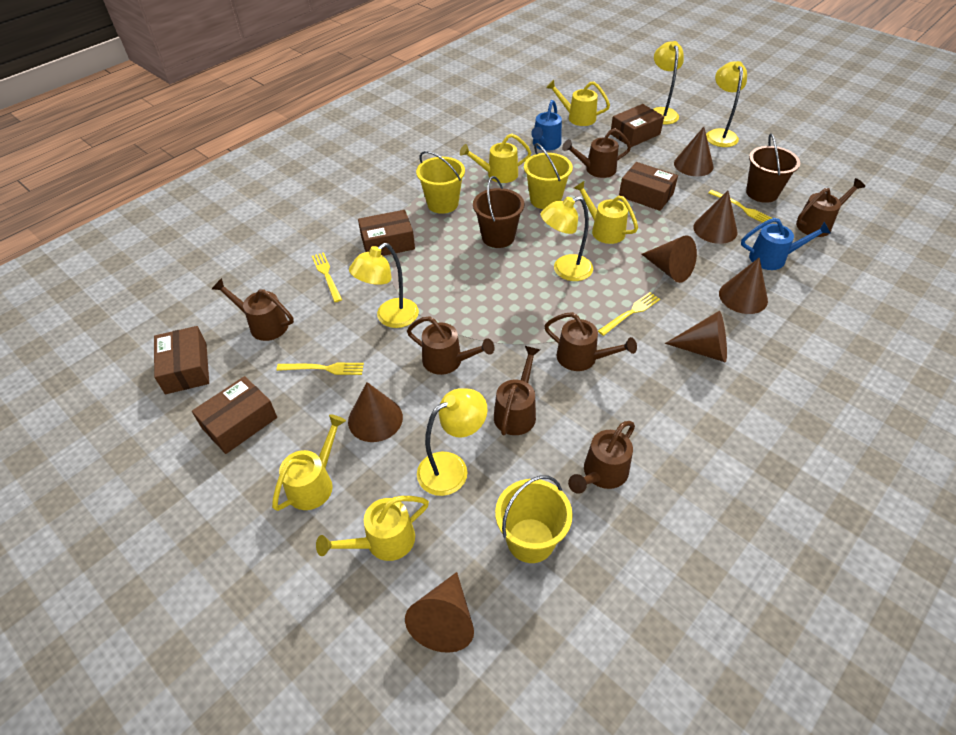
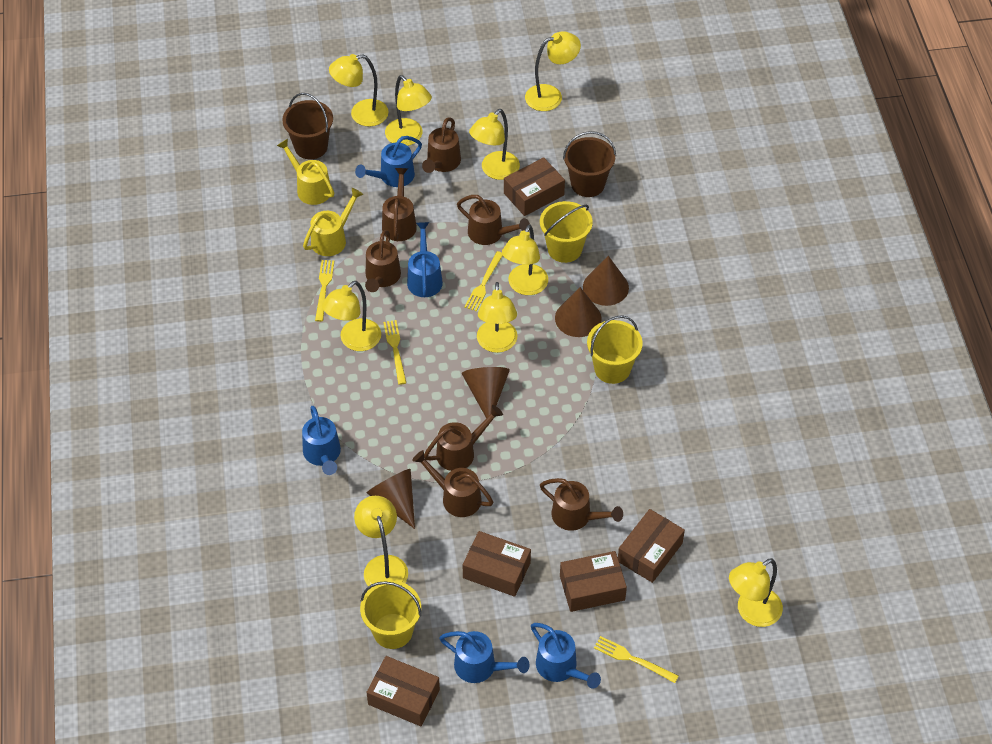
blue watering can: [531,100,562,151] [741,218,831,270] = 2 -> [302,406,341,475] [355,136,422,187] [407,222,443,297] [439,631,529,683] [531,623,601,689] = 5
brown cone: [348,382,403,442] [405,572,474,653] [642,235,697,283] [665,311,727,363] [674,127,713,176] [693,191,738,244] [719,257,768,314] = 7 -> [367,469,415,529] [462,367,510,418] [555,287,602,337] [583,256,629,306] = 4
yellow lamp: [349,243,419,328] [417,388,488,496] [541,196,593,281] [653,41,684,124] [706,61,747,147] = 5 -> [322,281,381,351] [329,54,388,127] [354,496,408,587] [385,75,432,146] [469,109,520,180] [477,282,518,353] [502,225,548,295] [525,31,581,111] [729,558,783,627] = 9
yellow watering can: [272,414,346,511] [316,496,429,561] [460,134,532,183] [546,80,610,126] [574,181,638,244] = 5 -> [277,139,334,205] [303,188,364,256] = 2

